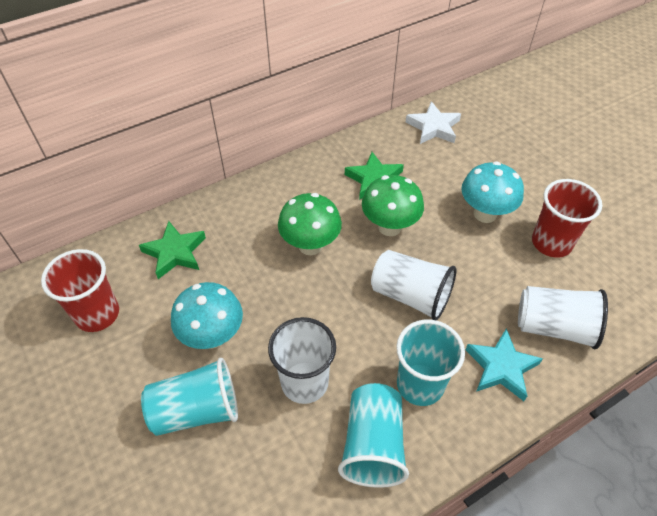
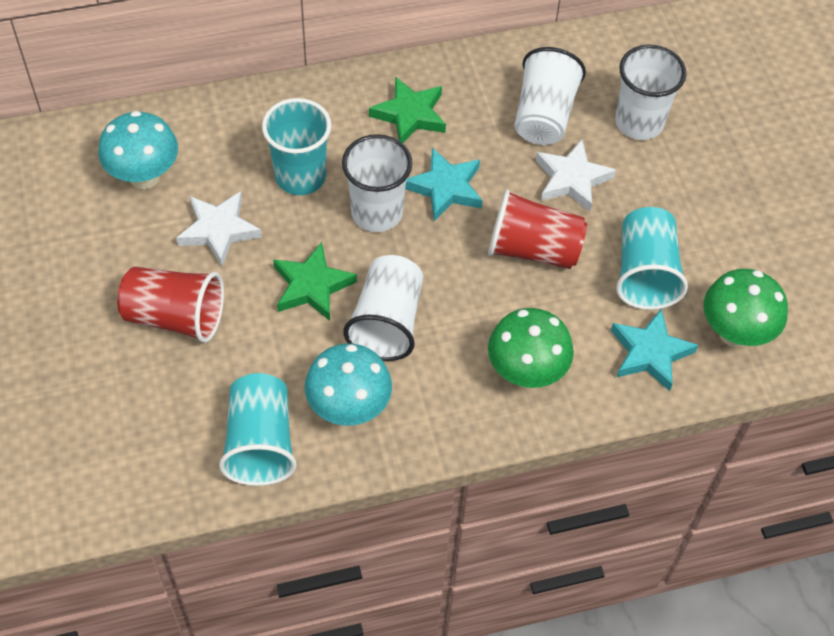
turquoise star: [466,328,543,401] = 1 -> [405,148,482,221] [611,308,698,391] = 2
white cup: [268,317,336,404] [371,250,456,320] [518,286,608,349] = 3 -> [342,134,413,232] [344,255,423,361] [514,47,586,145] [615,45,686,140] = 4
white star: [406,101,461,144] = 1 -> [176,191,262,266] [536,139,616,212] = 2

